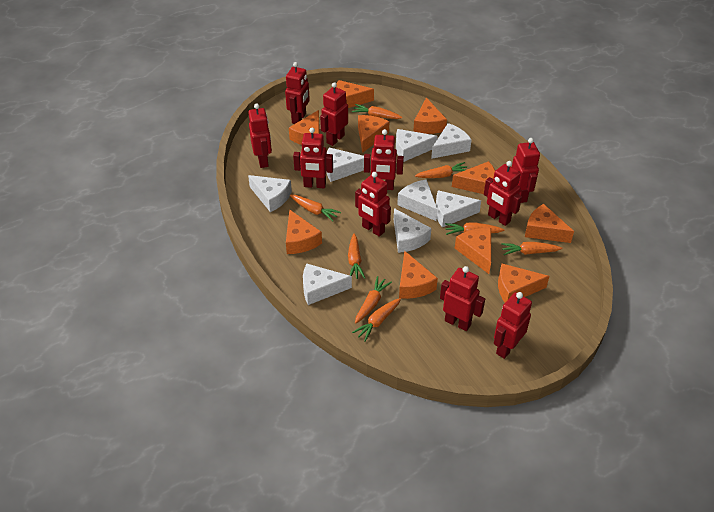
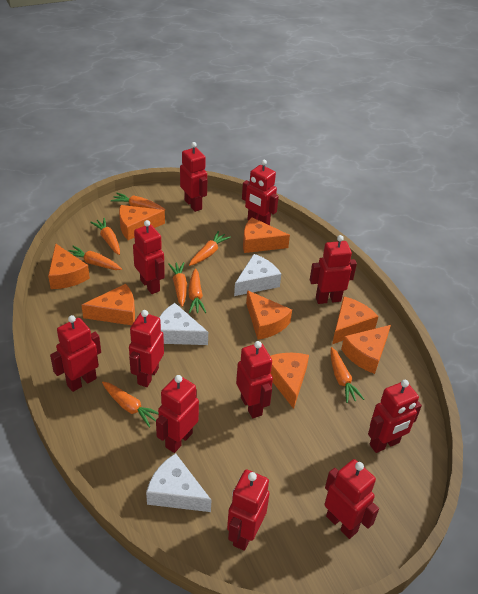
orange cheese: [286,209,322,254] [289,110,320,145] [336,80,374,108] [358,115,389,153] [399,251,438,299] [413,98,447,134] [452,161,495,194] [455,228,491,274] [498,264,549,302] [525,204,574,243] = 10 -> [48,244,90,289] [81,284,135,325] [119,205,165,240] [243,217,290,253] [246,290,292,340] [270,353,309,409] [332,296,379,344] [341,325,391,374] = 8
red robot: [248,104,272,168] [285,62,310,124] [293,128,333,188] [320,82,348,146] [355,172,391,237] [364,129,404,190] [440,266,485,331] [484,161,522,226] [494,292,532,359] [512,138,540,203] = 10 -> [50,315,101,392] [129,310,164,387] [133,220,165,294] [156,375,199,453] [180,142,207,212] [227,470,270,551] [236,341,273,418] [242,160,279,225] [310,235,357,304] [325,459,379,539] [368,380,422,453] = 11
white cheese: [248,175,292,212] [303,264,352,305] [326,147,364,182] [394,208,431,253] [396,129,438,162] [397,179,438,221] [431,123,472,159] [436,190,481,227] = 8 -> [146,453,211,512] [159,303,208,345] [234,254,281,296] = 3

